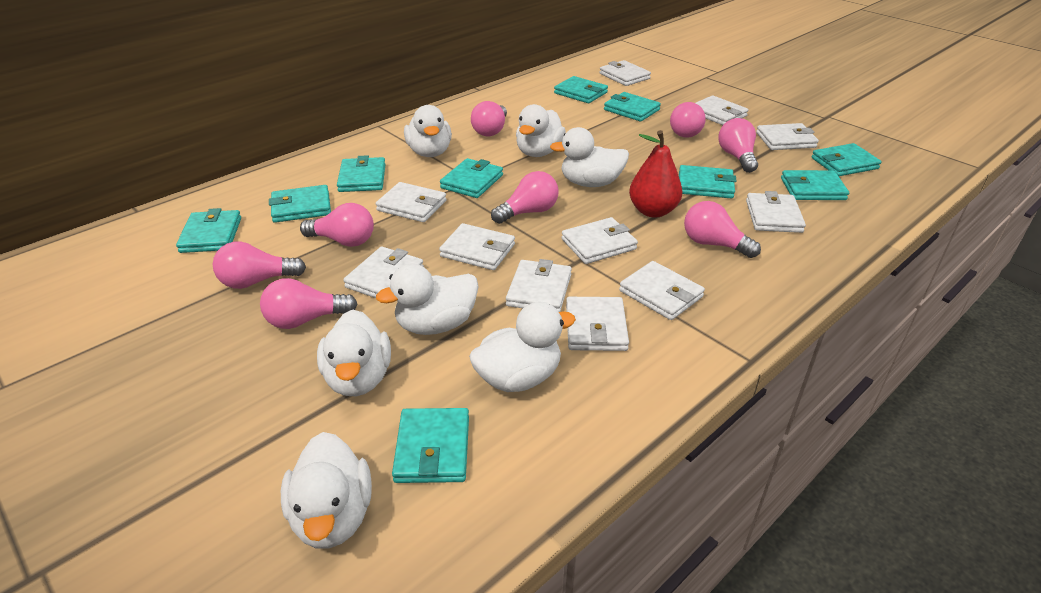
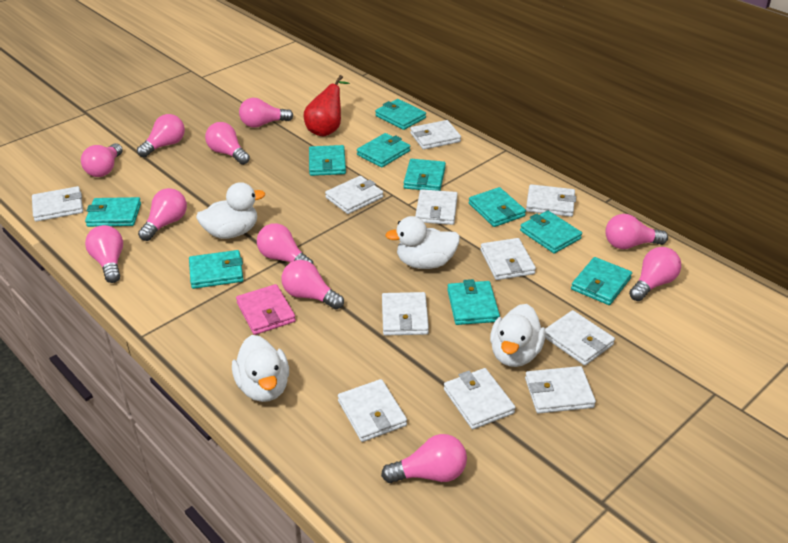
pink light bulb: [213,242,306,289] [260,278,357,329] [300,203,374,247] [471,101,507,136] [491,171,559,224] [670,102,706,138] [684,201,761,258] [718,118,758,173] = 8 -> [81,143,123,177] [85,225,123,283] [137,114,185,157] [138,188,187,241] [205,122,250,165] [239,98,293,128] [257,223,313,264] [281,260,344,309] [381,434,467,483] [605,214,668,249] [629,247,681,301] = 11
pink wallet: none = 0 -> [236,284,296,335] = 1
white duck: [281,432,372,549] [317,309,391,396] [376,264,479,335] [404,105,452,157] [469,302,576,392] [516,104,566,157] [550,127,629,187] = 7 -> [196,182,265,239] [232,335,289,402] [385,216,460,269] [490,304,546,367] = 4

